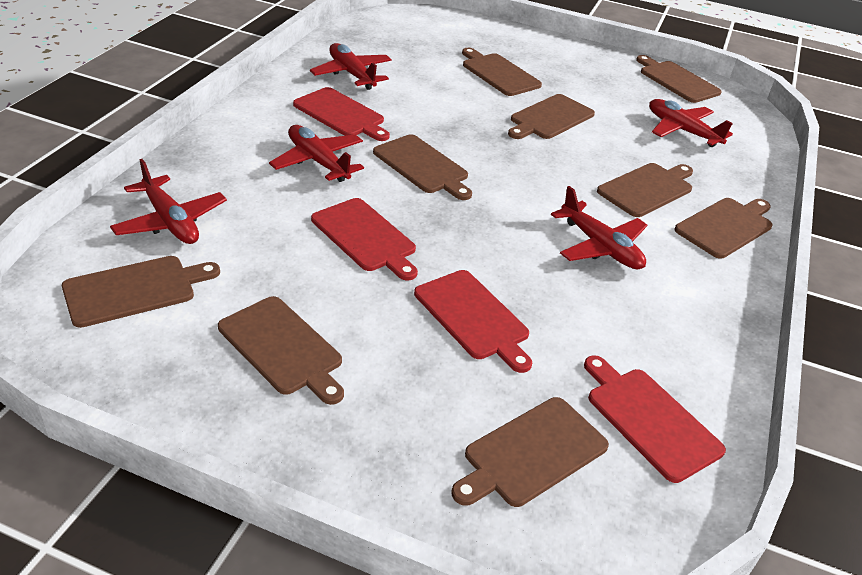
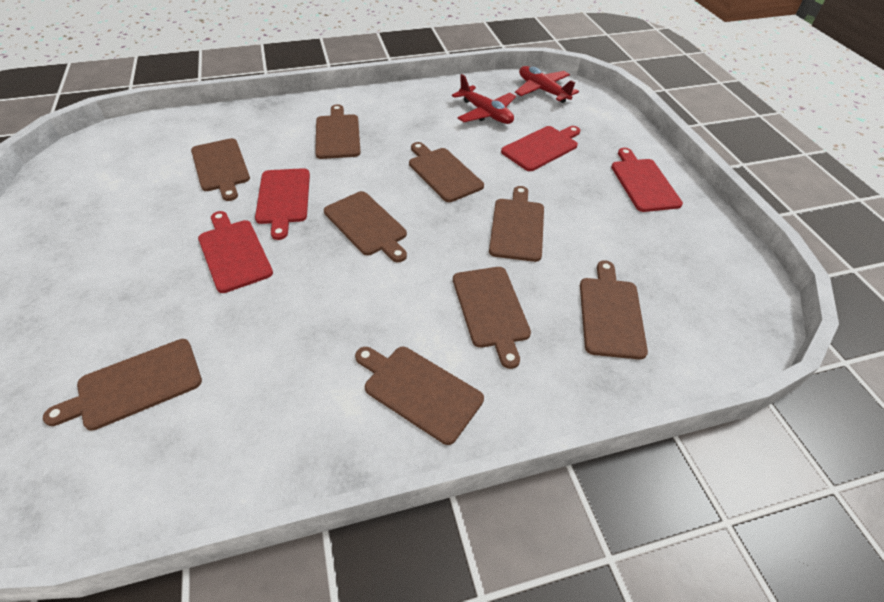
red plane: [110,159,227,244] [269,125,364,182] [310,43,392,90] [551,186,647,269] [649,99,733,147] = 5 -> [452,74,516,124] [515,66,579,103] = 2

